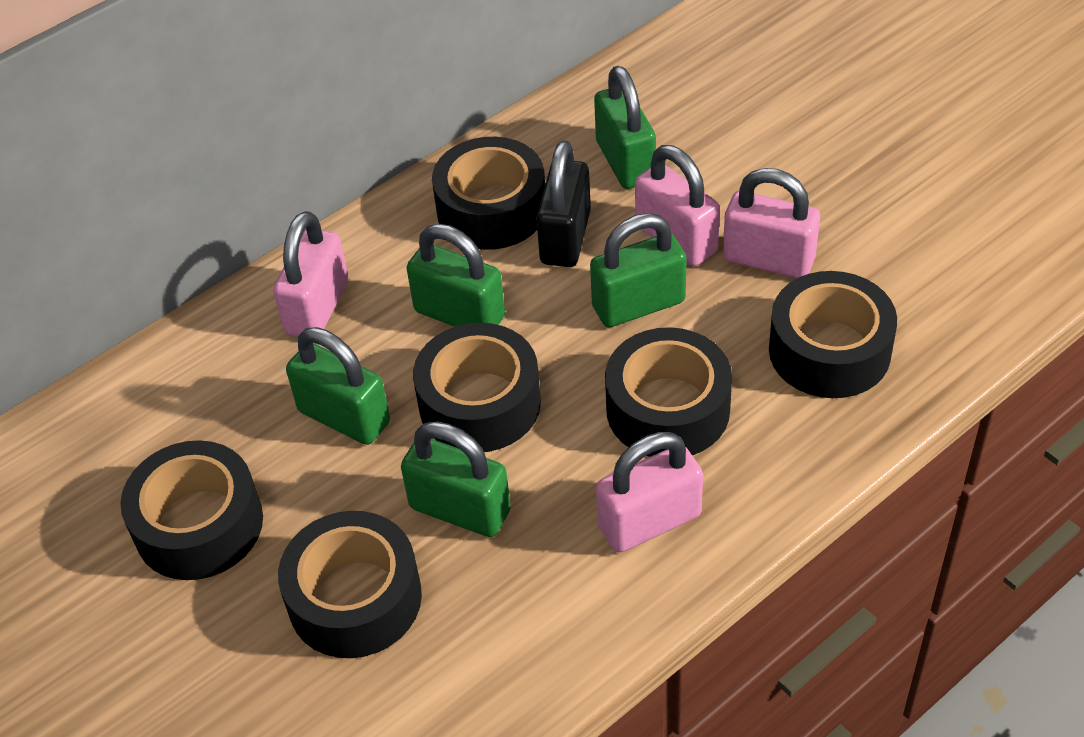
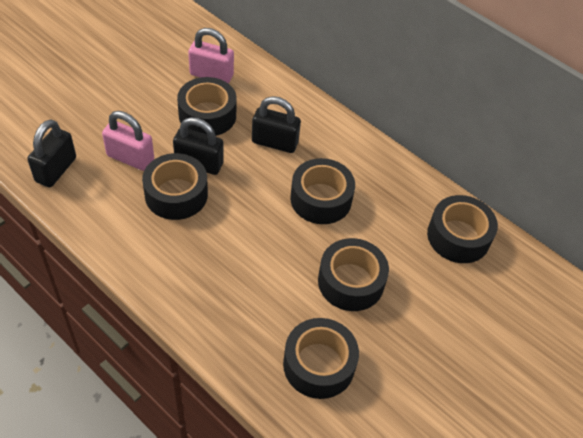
black padlock: [536,140,591,267] = 1 -> [27,119,76,187] [173,117,224,175] [252,96,301,153] = 3
green padlock: [286,327,390,445] [401,421,511,537] [406,224,505,327] [590,213,687,327] [594,66,656,189] = 5 -> none = 0
pink padlock: [273,211,349,337] [596,432,703,553] [635,145,720,266] [723,168,820,278] = 4 -> [102,111,154,171] [188,28,234,83] = 2

